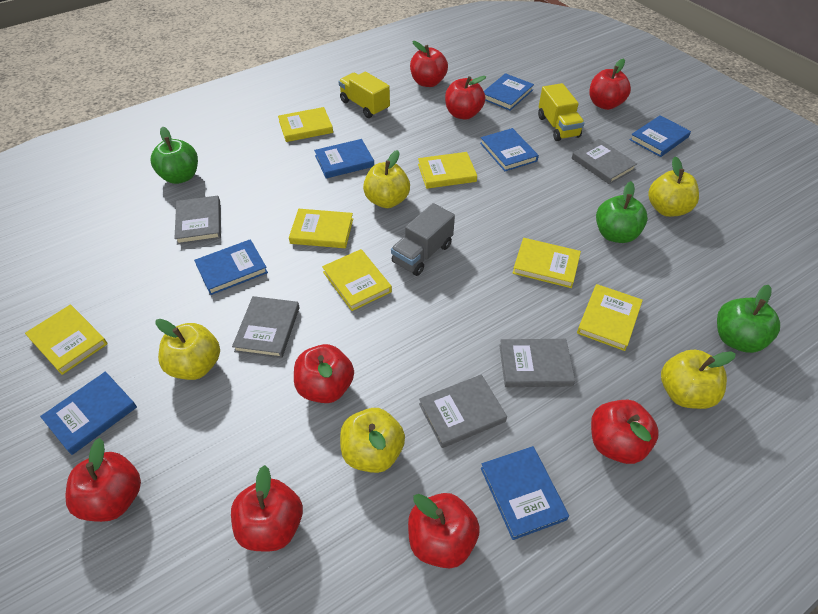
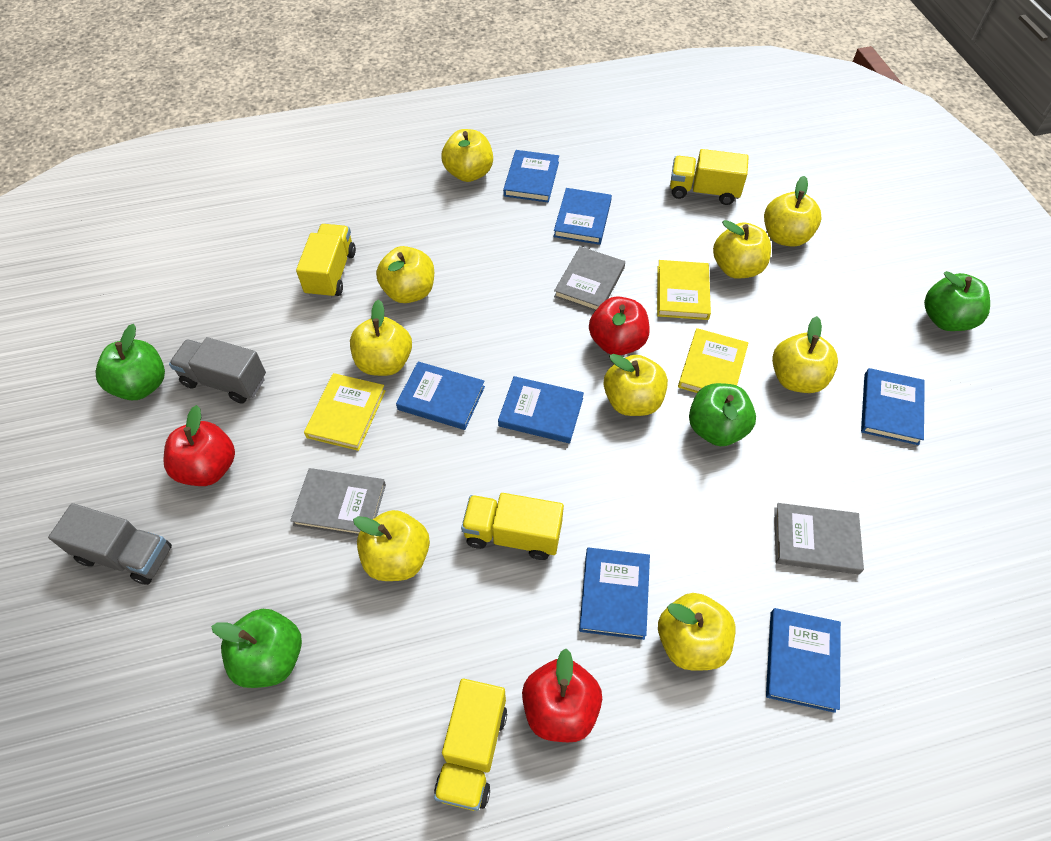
green apple: [151,126,198,184] [596,181,648,243] [717,285,780,353] = 3 -> [95,324,165,400] [211,609,302,688] [689,383,756,446] [924,271,990,331] = 4
grey book: [174,196,221,245] [232,296,300,358] [419,374,507,448] [499,339,575,387] [572,139,637,184] = 5 -> [290,468,386,536] [554,246,625,311] [774,503,864,574] = 3
grey truck: [391,203,455,276] = 1 -> [48,503,172,585] [169,337,266,404] = 2
red apple: [66,438,141,522] [231,465,303,551] [294,344,354,403] [408,493,480,569] [410,41,448,87] [445,76,486,120] [589,59,631,110] [591,400,659,464] = 8 -> [164,405,235,486] [522,649,602,742] [589,296,650,355] = 3
yellow apple: [155,319,220,380] [340,408,405,473] [363,150,410,208] [648,156,699,217] [661,350,736,409] = 5 -> [350,299,412,376] [353,510,430,581] [376,246,434,303] [441,129,493,182] [604,354,668,416] [658,593,736,670] [713,220,771,279] [764,176,822,247] [772,316,838,393] = 9
yellow book: [25,305,108,375] [278,107,333,142] [289,209,353,248] [322,249,392,311] [418,152,477,189] [513,238,581,288] [577,284,643,351] = 7 -> [304,373,385,451] [657,260,711,320] [678,328,748,393] = 3
yellow truck: [338,72,390,118] [538,83,585,141] = 2 -> [296,224,356,299] [434,679,507,811] [461,493,564,560] [670,149,749,205] = 4

